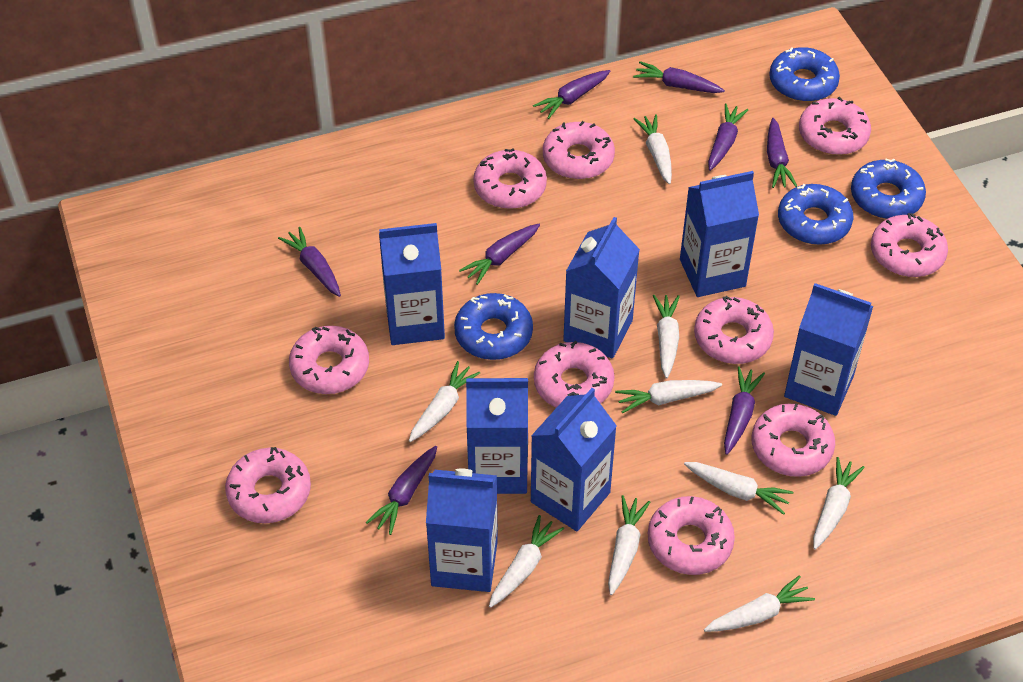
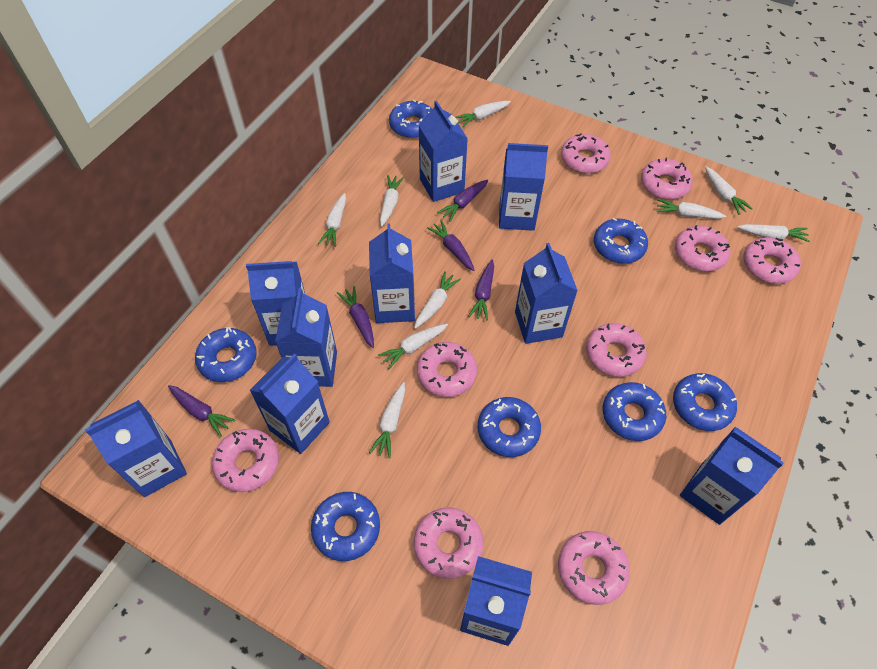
blue carton: [379,223,445,345] [426,468,498,592] [466,378,528,494] [531,388,617,531] [563,217,640,358] [680,171,759,297] [784,283,873,416] = 7 -> [85,400,187,497] [246,261,305,346] [250,353,330,454] [275,288,337,387] [369,223,415,323] [419,101,468,202] [460,556,532,646] [499,143,548,231] [515,243,578,344] [680,427,784,525] = 10
blue donut: [454,293,533,360] [769,47,840,102] [778,184,853,245] [851,159,926,219] = 4 -> [195,327,257,382] [311,492,380,561] [389,99,432,138] [478,397,541,457] [594,218,648,264] [603,382,666,441] [673,373,737,431] = 7
pink donut: [225,447,311,523] [289,326,369,394] [473,148,547,209] [534,341,614,408] [543,121,615,179] [648,496,735,575] [694,296,774,364] [751,404,835,477] [799,97,871,155] [871,213,948,277] = 10 -> [212,429,279,492] [414,508,483,579] [417,342,477,397] [558,531,630,605] [561,133,611,173] [586,323,647,377] [641,158,692,199] [675,225,731,271] [743,237,801,284] = 9
purple carrot: [278,227,341,297] [366,446,437,535] [459,224,540,285] [533,70,610,119] [633,61,725,93] [708,103,748,171] [724,366,765,455] [767,118,797,188] = 8 -> [168,385,235,437] [337,286,374,348] [427,220,475,271] [437,179,488,222] [468,260,494,320] = 5

